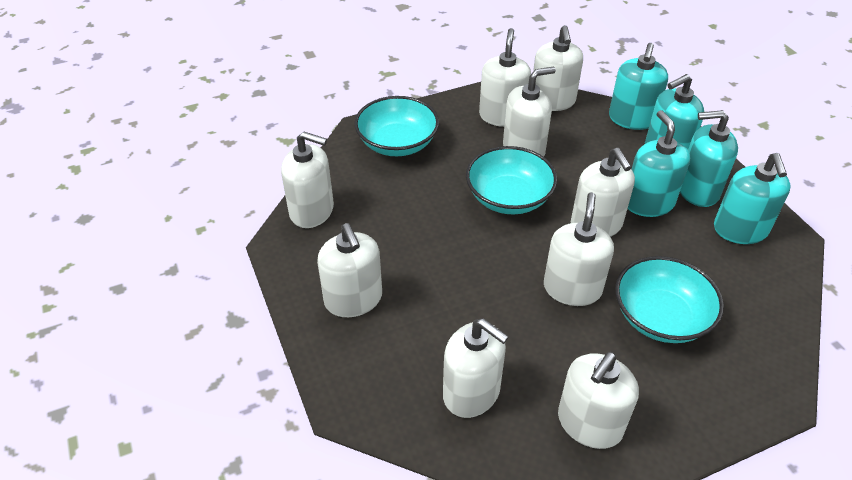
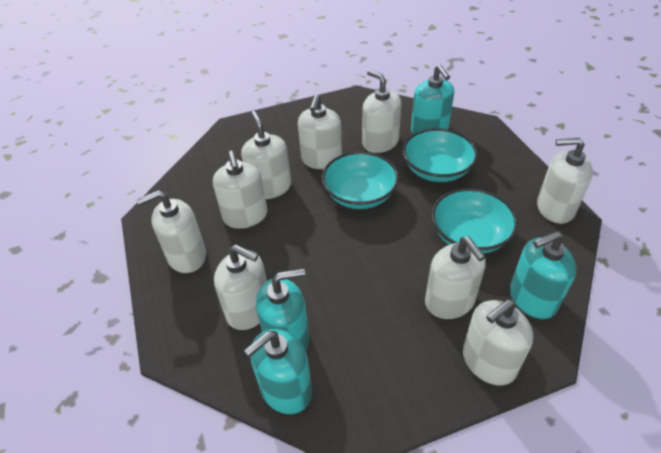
turquoise soap dispenser: [609,43,668,130] [628,110,690,217] [645,74,704,149] [680,110,738,207] [714,153,791,244] = 5 -> [244,329,312,414] [256,268,309,351] [411,64,454,134] [510,231,576,319] = 4

